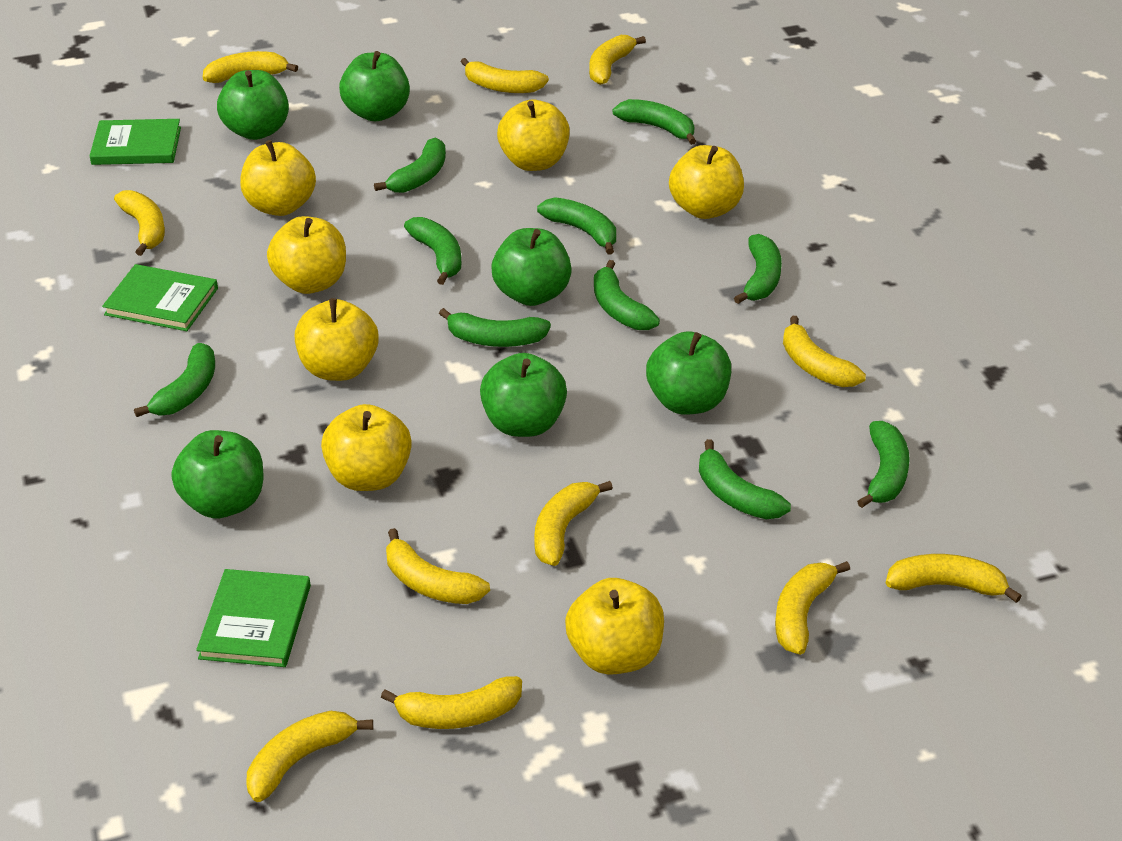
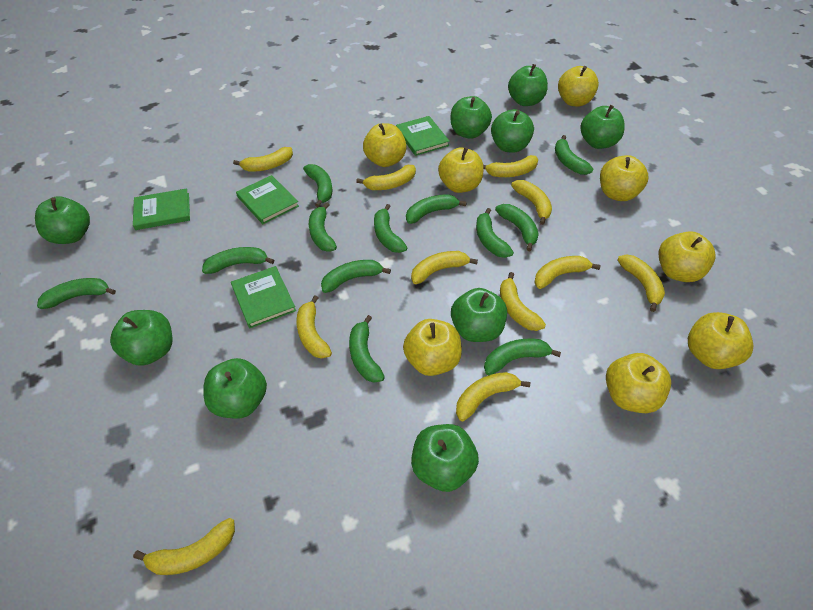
green apple: [171,430,263,518] [217,70,289,140] [339,51,410,121] [480,353,567,437] [491,228,572,306] [646,331,731,415] = 6 -> [35,197,90,244] [110,310,173,366] [203,358,267,419] [411,424,479,492] [451,96,492,139] [451,288,507,342] [491,109,534,153] [508,64,548,106] [580,105,625,149] = 9
green banana: [134,343,215,417] [374,137,446,193] [404,217,461,285] [439,308,551,347] [537,197,616,255] [594,260,660,330] [612,99,696,145] [699,439,791,519] [734,234,782,304] [857,421,910,508] = 10 -> [37,278,116,309] [202,247,274,274] [303,164,332,207] [309,202,337,252] [321,260,391,293] [349,315,385,383] [374,204,408,253] [406,194,467,224] [476,208,514,258] [484,339,561,375] [495,204,539,251] [555,135,593,175] = 12
green book: [90,119,181,165] [102,264,218,331] [196,569,311,667] = 3 -> [133,188,190,230] [231,266,296,328] [236,175,299,224] [396,116,450,156] = 4
yellow apple: [240,140,316,216] [267,216,346,294] [295,298,379,381] [321,404,412,491] [497,99,570,171] [565,578,664,675] [669,145,744,219] = 7 -> [363,123,406,167] [403,319,462,376] [438,147,484,193] [558,66,599,106] [600,155,649,201] [606,353,671,413] [658,231,716,282] [688,312,753,369] = 8

